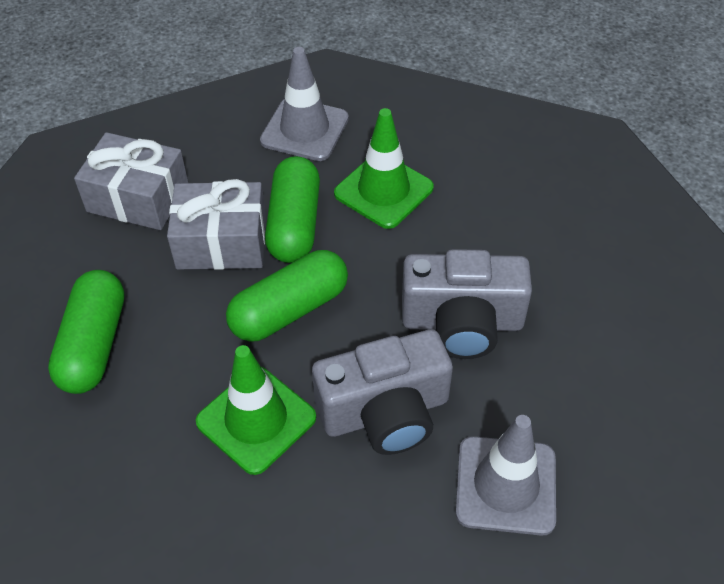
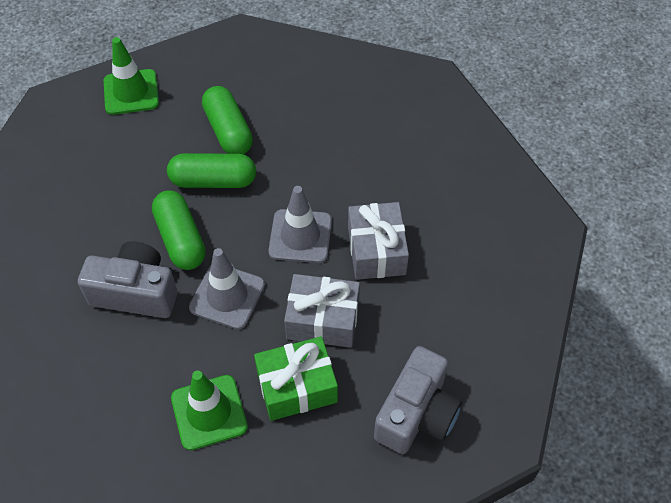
green gift: none = 0 -> [254,336,338,421] = 1

